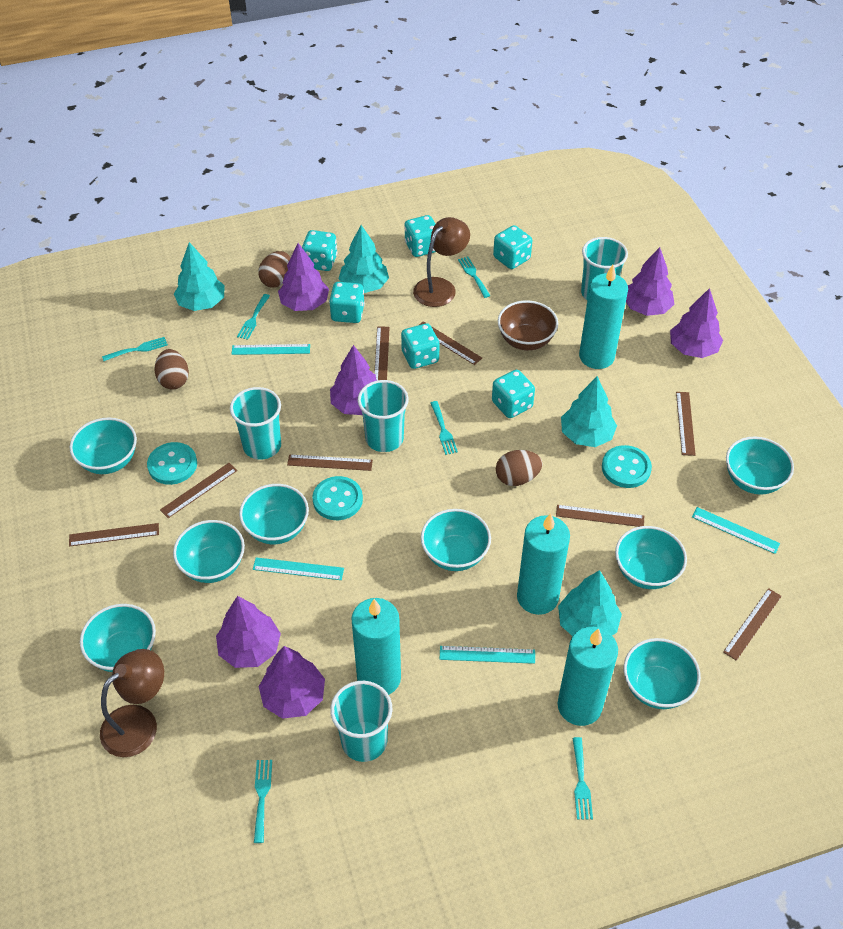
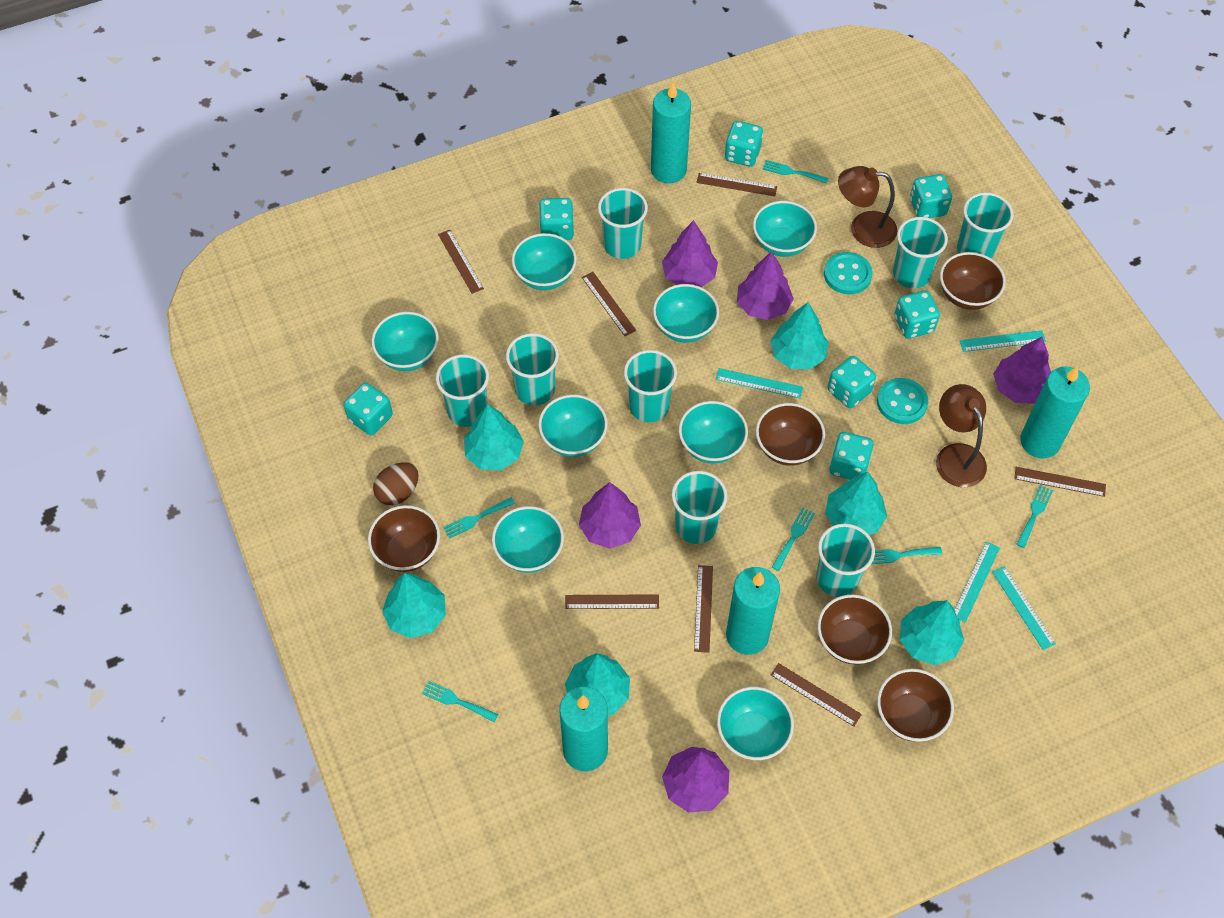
brown bowl: [498,300,558,350] = 1 -> [368,505,440,572] [756,403,825,466] [817,594,892,665] [877,669,954,742] [940,252,1006,310] = 5
brown egg: [154,349,189,390] [258,251,290,287] [496,450,543,486] = 3 -> [373,462,419,505] = 1
brown ruler: [69,523,159,546] [160,463,237,518] [287,454,373,471] [374,327,390,380] [419,321,482,365] [556,505,644,527] [676,392,696,456] [723,588,782,661] = 8 -> [438,230,484,294] [565,594,659,609] [582,272,636,336] [694,565,713,653] [696,173,777,196] [771,663,862,727] [1014,467,1106,497] = 7
purple tree: [216,596,281,668] [259,646,325,719] [278,243,329,311] [330,345,378,415] [626,247,674,316] [670,288,723,358] = 6 -> [579,482,641,549] [662,220,718,287] [662,747,729,813] [737,251,794,320] [993,337,1051,404] = 5
turquoise button: [147,442,197,485] [312,476,363,520] [602,445,652,488] = 3 -> [824,252,873,294] [877,378,928,424] = 2
turquoise cup: [230,387,281,460] [330,681,392,762] [358,380,409,452] [581,237,628,300] = 4 -> [436,354,489,427] [506,333,559,406] [598,188,648,259] [624,350,677,422] [672,471,727,544] [816,524,875,597] [893,217,948,288] [957,192,1014,259] = 8
turquoise dice: [302,230,337,271] [329,282,365,323] [401,323,439,369] [405,215,436,257] [492,370,535,418] [493,225,532,269] = 6 -> [344,383,393,435] [539,198,574,240] [725,121,763,167] [828,356,876,408] [829,432,873,480] [894,290,940,339] [910,174,952,218] = 7
turquoise tree: [174,242,225,311] [339,225,389,293] [558,570,622,636] [561,376,617,447] = 4 -> [382,573,446,638] [464,404,524,470] [565,653,630,716] [771,302,828,369] [825,472,887,535] [900,600,964,665] = 6

